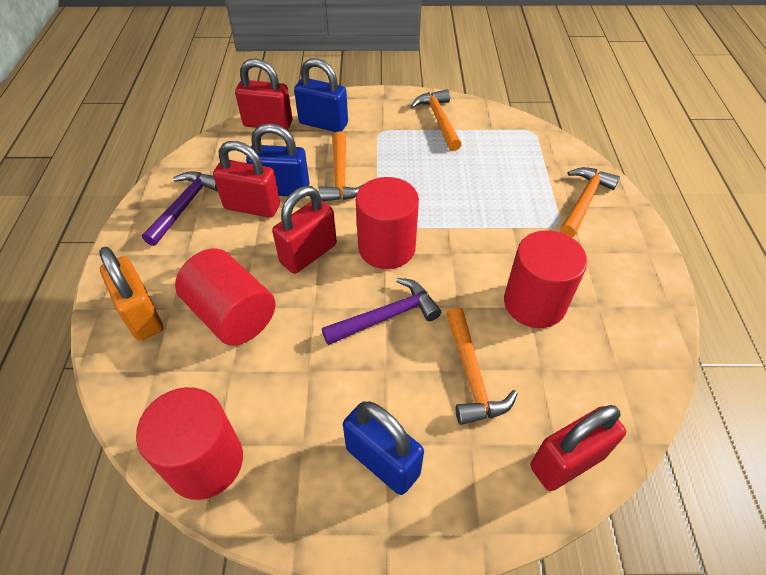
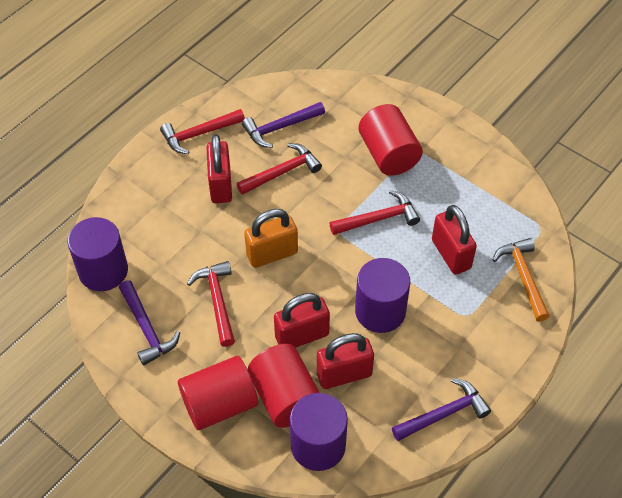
blue padlock: [246,123,309,196] [294,58,348,132] [343,401,424,495] = 3 -> none = 0
orange hammer: [319,132,364,202] [411,89,462,151] [446,307,518,425] [560,167,620,237] = 4 -> [493,238,549,322] = 1
purple cylinder: none = 0 -> [68,217,128,291] [290,393,348,471] [355,258,411,333] = 3
purple hammer: [142,171,218,246] [322,278,441,345] = 2 -> [119,280,180,366] [242,102,325,148] [392,378,491,441] = 3
red cylinder: [136,387,243,500] [175,249,276,346] [356,177,419,269] [504,230,587,328] = 4 -> [178,356,258,430] [248,344,320,428] [358,104,423,176] = 3
red hammer: none = 0 -> [160,109,245,154] [187,261,235,347] [237,143,322,195] [330,190,420,235] = 4

